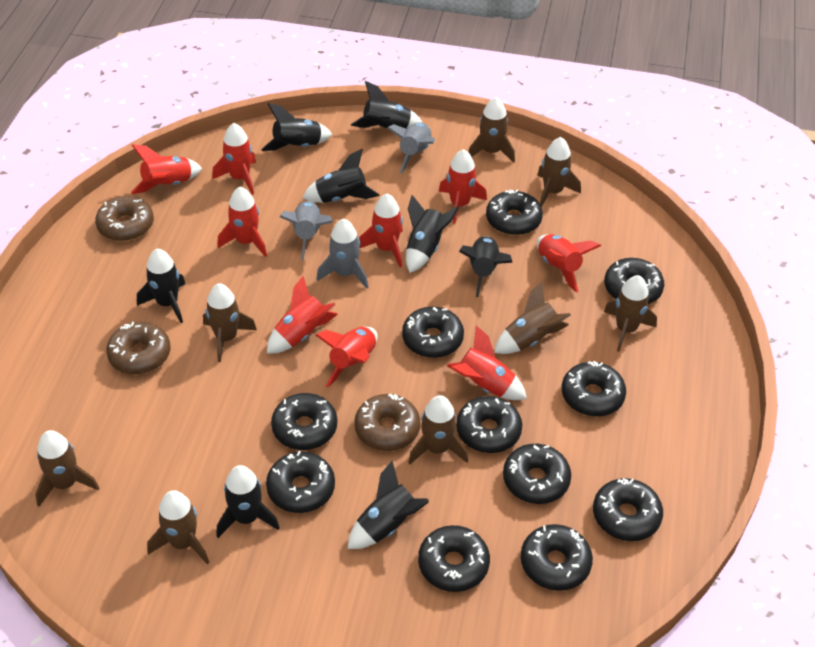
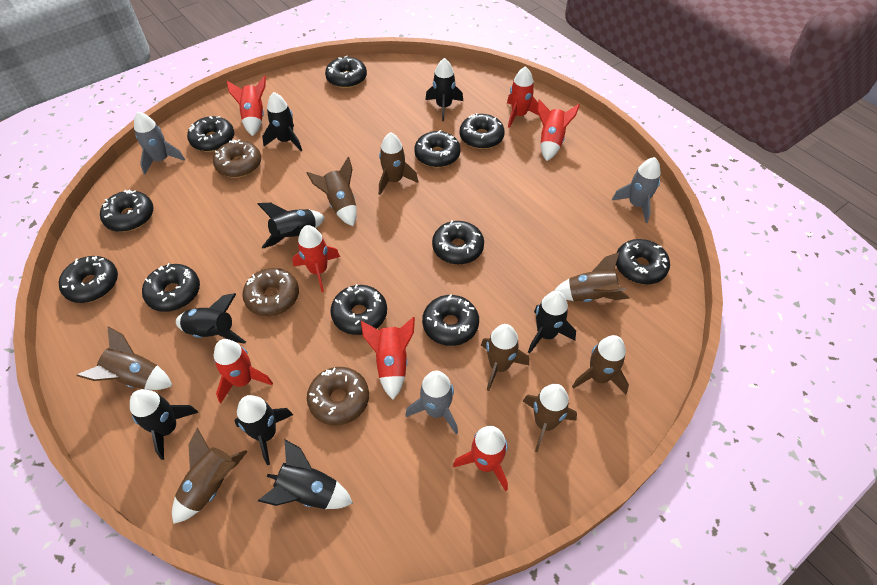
red rocket: [131,144,202,194] [212,123,256,195] [217,187,267,257] [267,276,338,354] [315,327,377,388] [359,194,403,267] [439,149,487,224] [447,325,527,400] [537,234,601,293] = 9 -> [214,339,273,403] [227,75,266,136] [292,225,340,292] [361,317,415,399] [453,426,508,491] [507,66,539,128] [537,99,580,161] = 7

